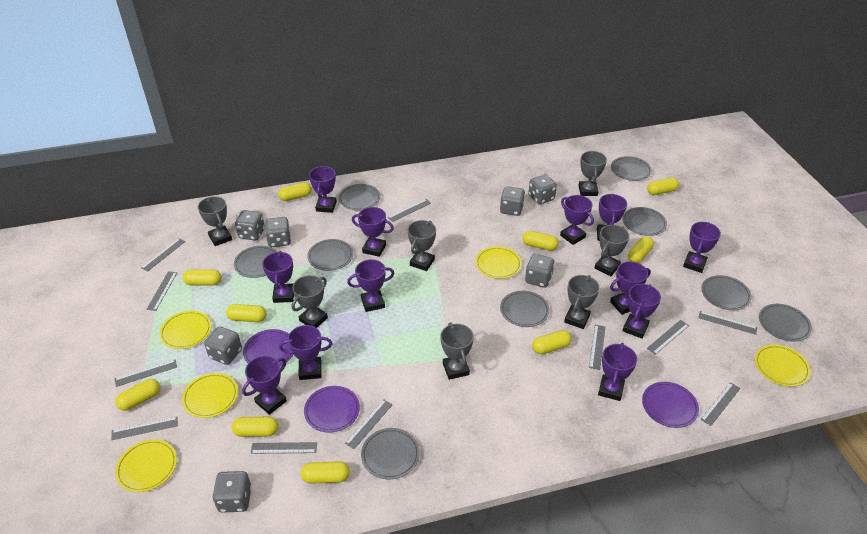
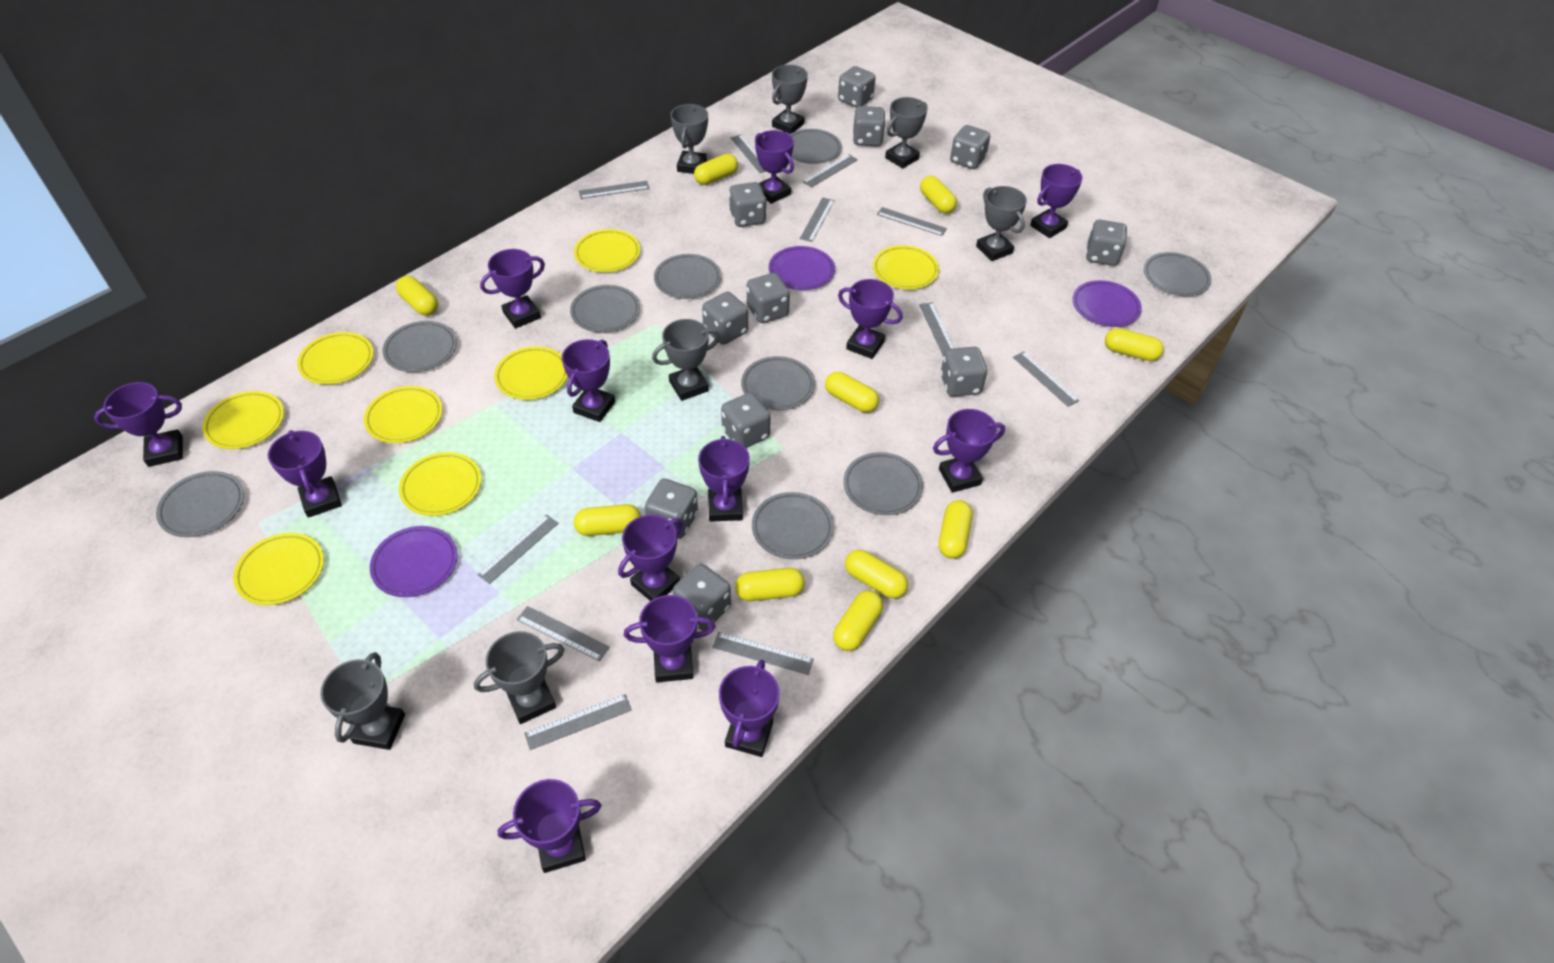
grey dice: [204,326,242,365] [212,471,252,513] [235,210,265,241] [265,217,291,247] [500,186,525,216] [525,254,555,288] [528,174,557,205] = 7 -> [645,479,698,539] [673,564,731,630] [702,292,748,345] [721,392,771,448] [729,182,767,227] [747,273,790,323] [838,66,875,108] [853,106,885,146] [940,347,987,397] [950,125,990,169] [1086,220,1127,266] = 11
purple trophy: [242,356,287,415] [262,251,294,303] [279,325,332,380] [309,166,337,213] [347,259,395,312] [352,207,394,257] [560,195,594,245] [597,193,627,241] [598,343,637,401] [610,261,651,315] [622,284,661,339] [683,222,721,273] = 12 -> [94,382,183,467] [268,430,342,518] [480,249,545,329] [498,779,601,873] [562,339,615,422] [618,515,683,601] [624,595,715,682] [698,436,750,522] [719,660,780,757] [755,130,794,204] [838,279,903,359] [933,409,1005,493] [1030,164,1083,238] = 13
yellow plate: [115,439,177,492] [159,311,211,349] [182,373,238,418] [475,247,522,279] [755,344,811,387] = 5 -> [202,391,284,449] [233,533,324,605] [297,332,374,384] [364,386,442,443] [399,452,482,516] [494,346,568,400] [574,229,640,272] [873,245,939,289] = 8

